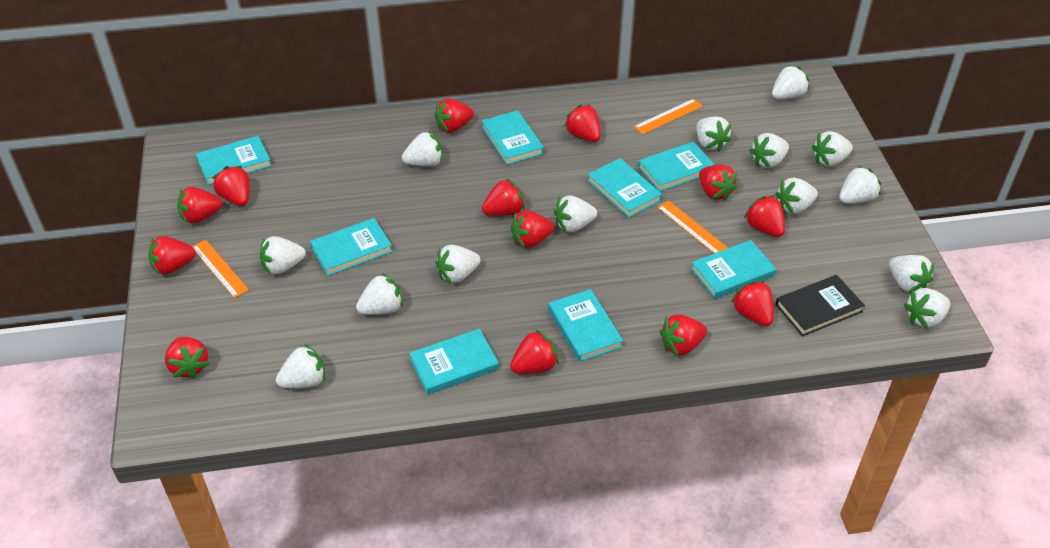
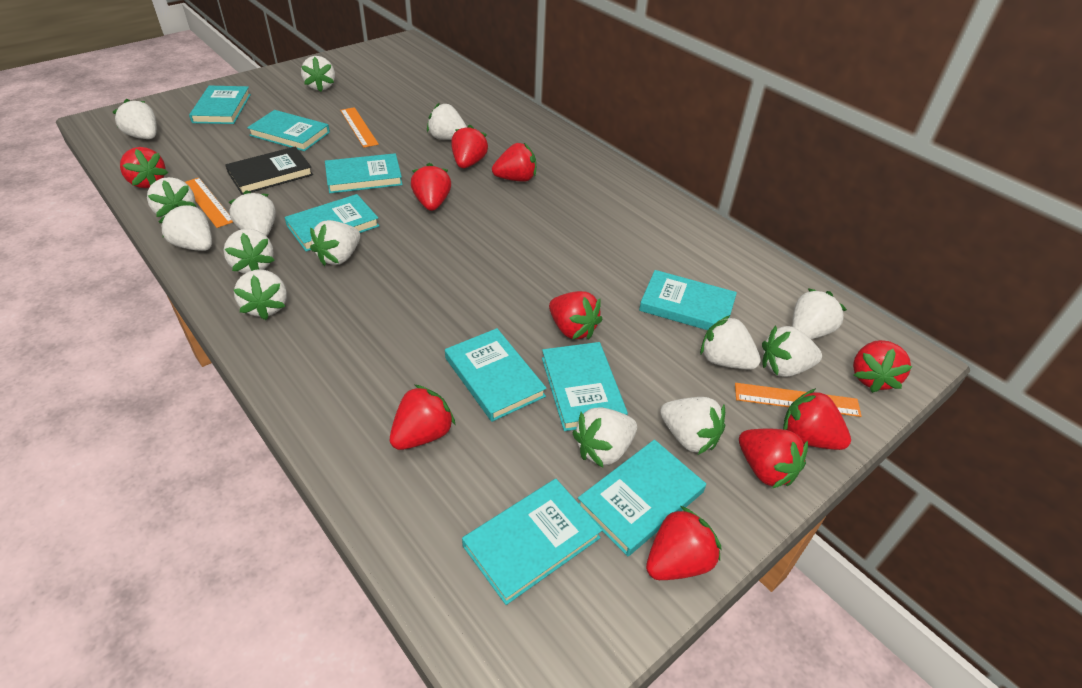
red strawberry: [148,236,196,275] [165,337,209,379] [177,187,222,224] [212,166,250,206] [434,98,474,133] [482,178,525,216] [510,330,559,374] [511,210,554,248] [564,105,600,142] [660,315,707,356] [699,165,737,201] [731,281,774,326] [744,196,785,237] = 13 -> [120,147,168,188] [390,385,456,450] [411,163,451,211] [451,125,488,168] [492,143,536,182] [549,291,603,339] [646,506,722,580] [739,428,808,488] [783,388,851,450] [853,340,912,393] = 10
turquoise book: [196,136,272,185] [310,218,393,276] [409,329,499,395] [482,110,544,165] [548,289,623,362] [587,158,662,218] [638,141,715,192] [691,240,776,299] = 8 -> [189,86,251,124] [247,110,330,151] [284,194,380,252] [325,153,403,193] [445,328,547,422] [462,479,602,605] [542,342,628,431] [578,440,706,556] [639,270,737,330] = 9

